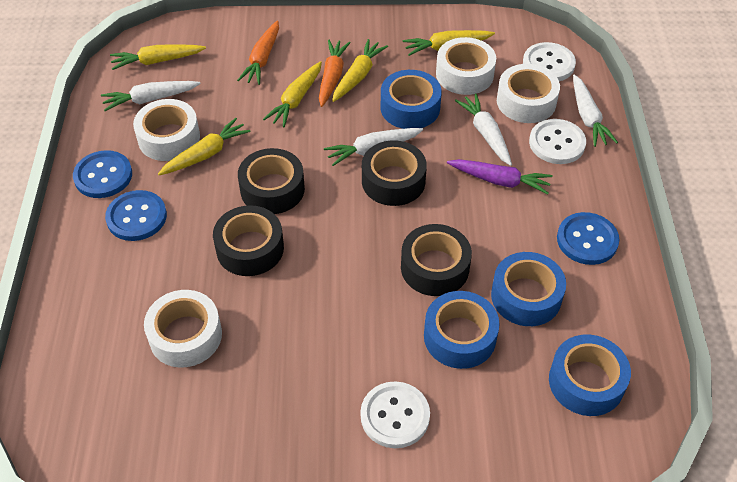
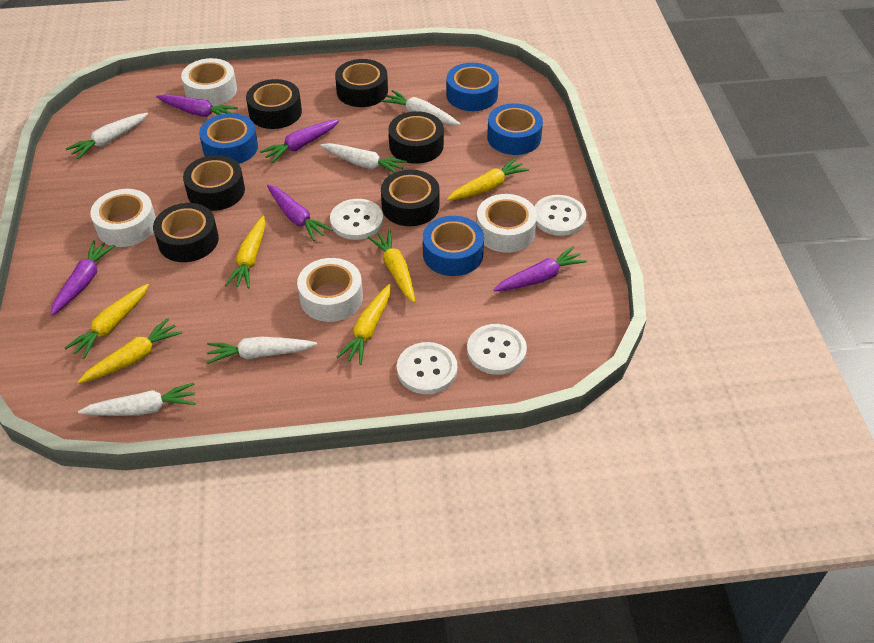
black tape: [213,205,284,276] [238,148,305,214] [362,140,427,206] [401,224,472,296] = 4 -> [153,203,219,262] [183,155,245,211] [246,79,302,129] [335,59,388,107] [381,170,439,226] [388,111,444,164] = 6
blue button: [73,150,132,198] [105,190,167,241] [557,212,619,265] = 3 -> none = 0
orange carrot: [237,21,279,85] [319,40,351,107] = 2 -> none = 0
purple carrot: [447,159,553,195] = 1 -> [50,240,115,316] [156,94,238,117] [260,119,340,163] [267,185,332,241] [494,247,587,291] = 5
white button: [361,381,430,448] [523,42,576,81] [529,119,586,164] = 3 -> [330,199,383,240] [397,342,457,394] [467,324,527,375] [534,195,586,236] = 4
white carrot: [101,81,201,111] [324,128,423,166] [455,93,512,166] [573,75,618,147] = 4 -> [66,113,148,159] [78,383,196,416] [206,337,317,364] [320,143,407,173] [381,90,460,125] = 5
yellow carrot: [110,44,206,70] [158,118,251,175] [263,61,322,127] [332,39,388,102] [403,30,495,56] = 5 -> [65,284,149,359] [78,318,182,383] [225,216,266,288] [337,284,391,365] [367,230,415,303] [447,158,529,201] = 6

